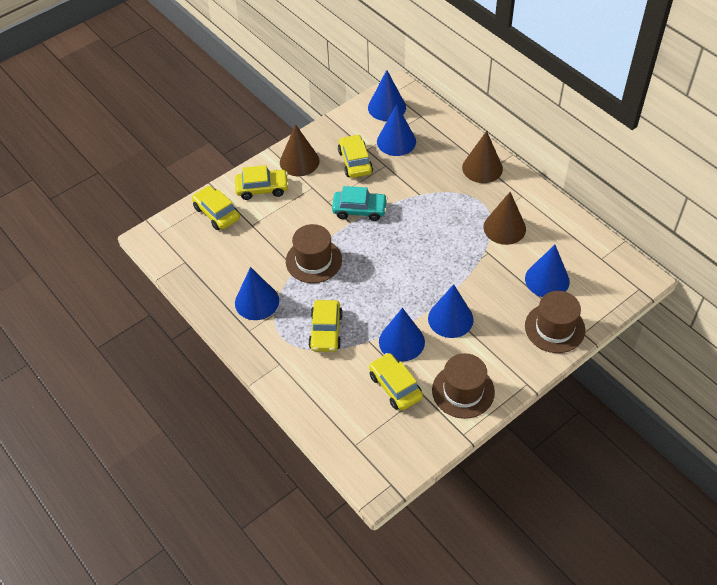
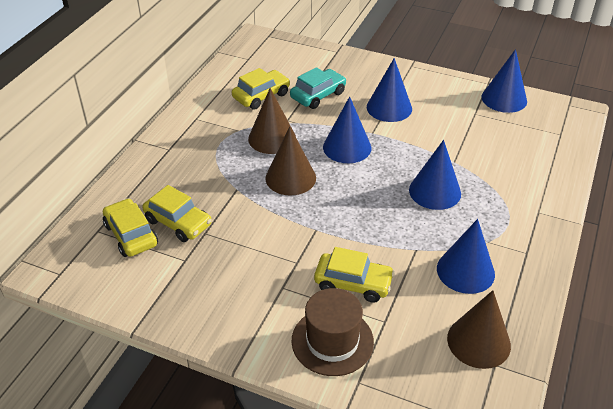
blue cone: [235,267,279,320] [368,70,406,121] [377,104,416,156] [379,308,425,361] [428,284,473,338] [525,245,570,297] = 6 -> [323,96,371,163] [367,58,412,122] [409,140,461,210] [437,219,495,294] [481,49,527,113] = 5
brown hat: [286,224,342,283] [432,353,495,419] [525,291,585,353] = 3 -> [292,288,374,376] = 1
yellow car: [192,186,240,230] [235,165,289,200] [308,300,343,352] [338,134,373,178] [369,353,423,410] = 5 -> [103,198,158,257] [142,185,212,242] [232,68,290,110] [314,247,395,303] = 4

